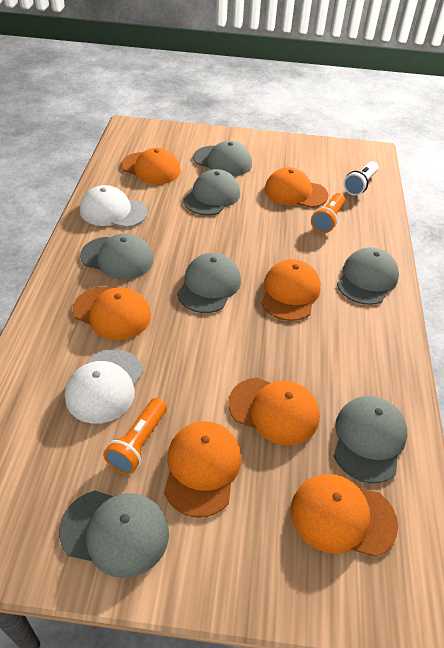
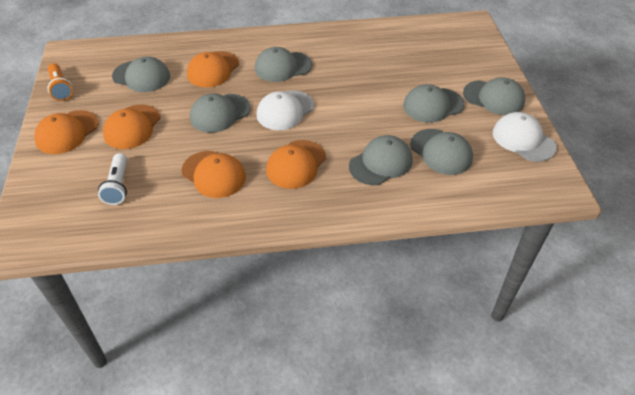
orange cap: [73,287,151,340] [121,148,181,184] [164,421,241,518] [228,378,320,445] [261,259,321,321] [264,167,329,208] [291,474,398,557] = 7 -> [34,110,98,154] [103,105,160,149] [182,151,246,198] [187,51,239,88] [266,140,326,189] = 5
orange flashlight: [103,398,167,474] [311,193,345,233] = 2 -> [48,63,73,101] = 1

